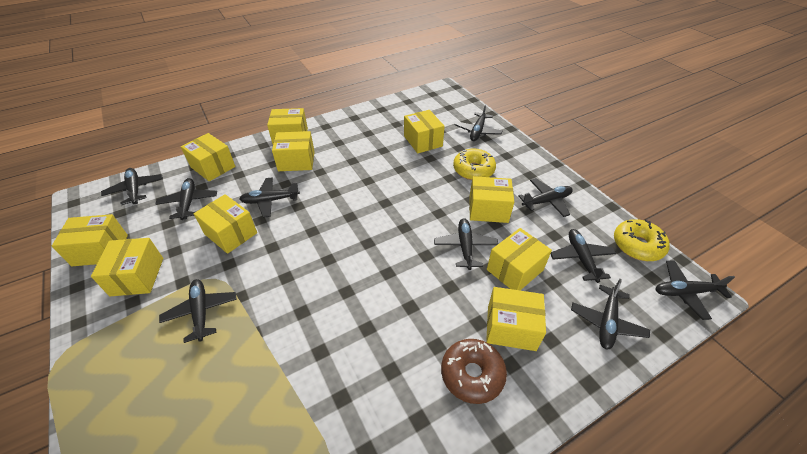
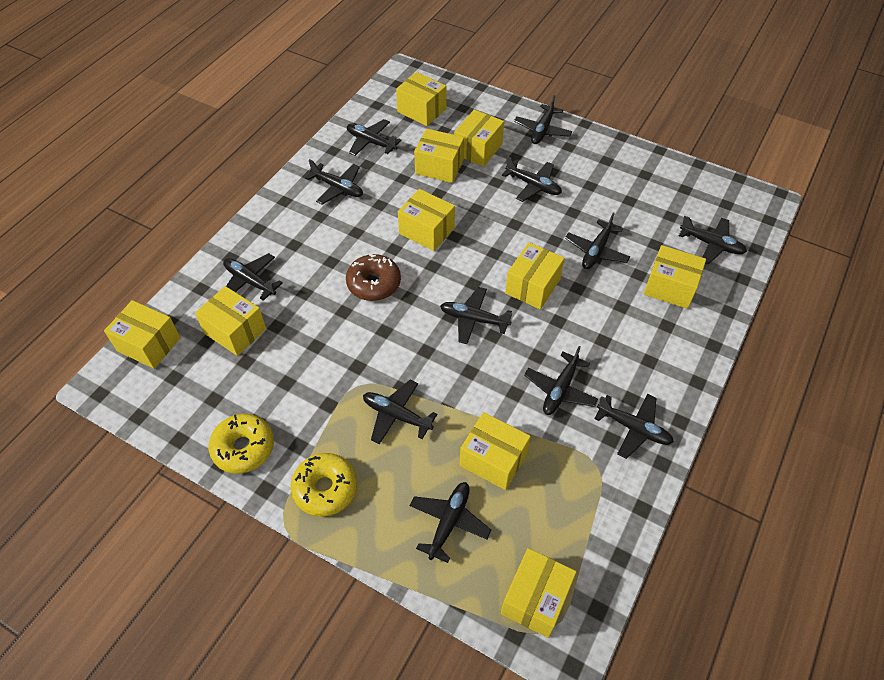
black plane: [101,168,163,205] [156,178,217,220] [159,279,237,343] [239,177,300,218] [434,218,498,270] [454,104,502,141] [518,178,573,217] [551,229,616,283] [571,279,650,349] [655,260,735,320] = 10 -> [223,253,283,301] [305,159,363,205] [347,119,402,156] [363,380,437,444] [409,482,491,563] [440,287,512,344] [502,156,562,202] [514,95,572,144] [524,346,598,415] [565,212,630,269] [594,394,674,459] [679,216,747,264] = 12

